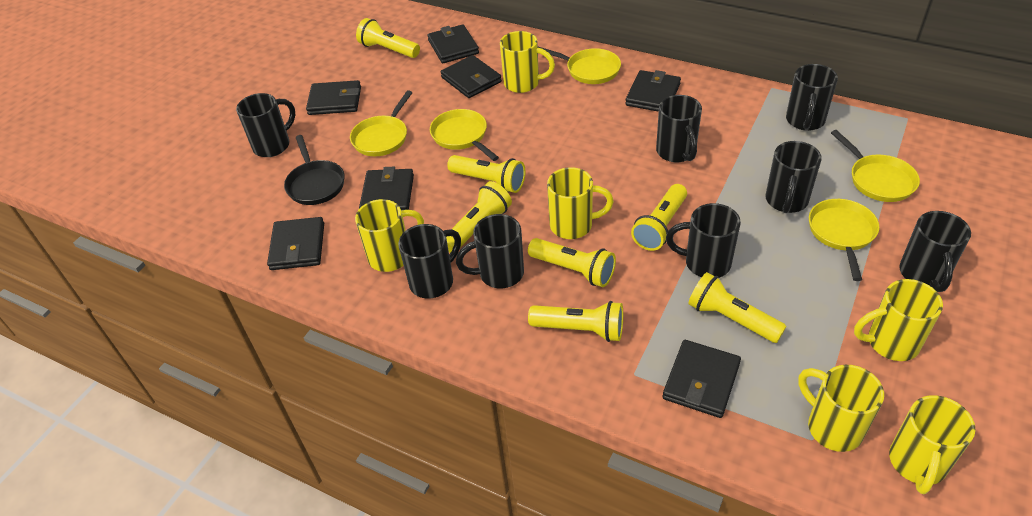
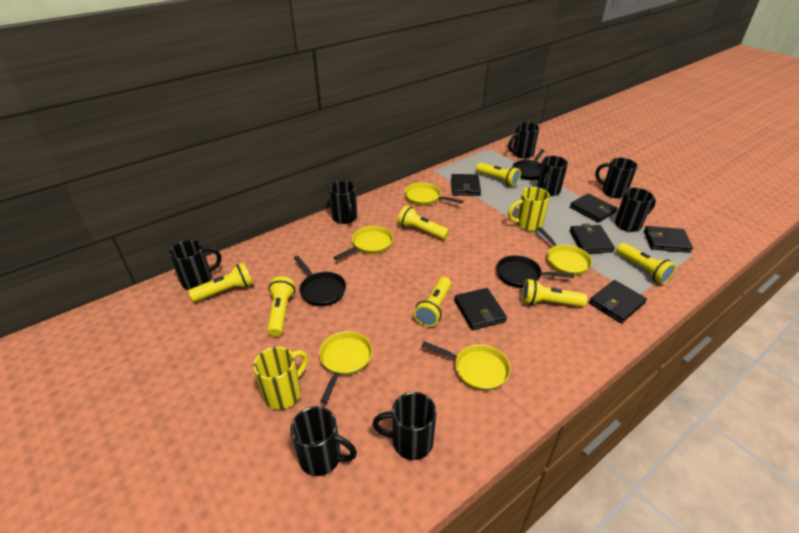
black pan: [284,135,345,205] = 1 -> [294,256,346,306] [496,255,574,288] [512,149,545,180] = 3
black wallet: [267,217,324,270] [306,80,361,115] [359,167,414,211] [427,24,479,64] [440,55,502,98] [625,70,681,112] [663,340,741,418] = 7 -> [451,174,481,196] [454,288,507,330] [569,224,615,253] [570,193,617,223] [589,280,647,323] [644,226,693,253] = 6
yellow mug: [355,199,424,272] [500,31,555,93] [547,167,614,239] [798,365,884,452] [854,279,943,361] [889,395,975,494] = 6 -> [253,347,308,410] [508,187,550,231] = 2

